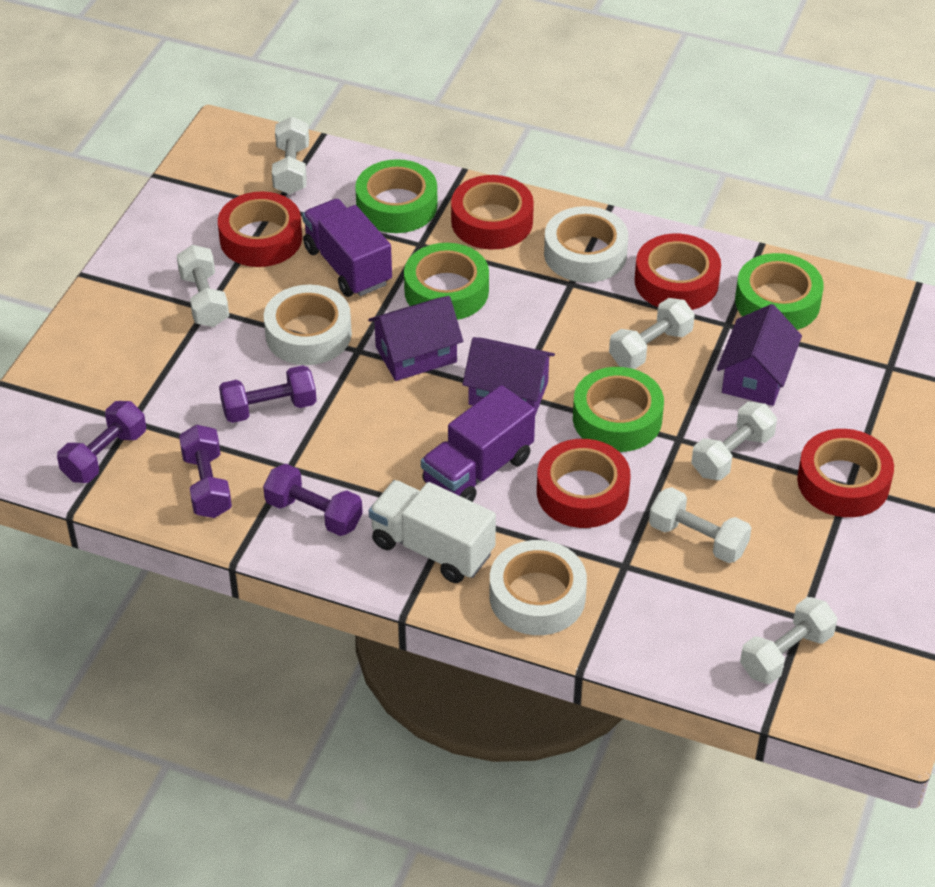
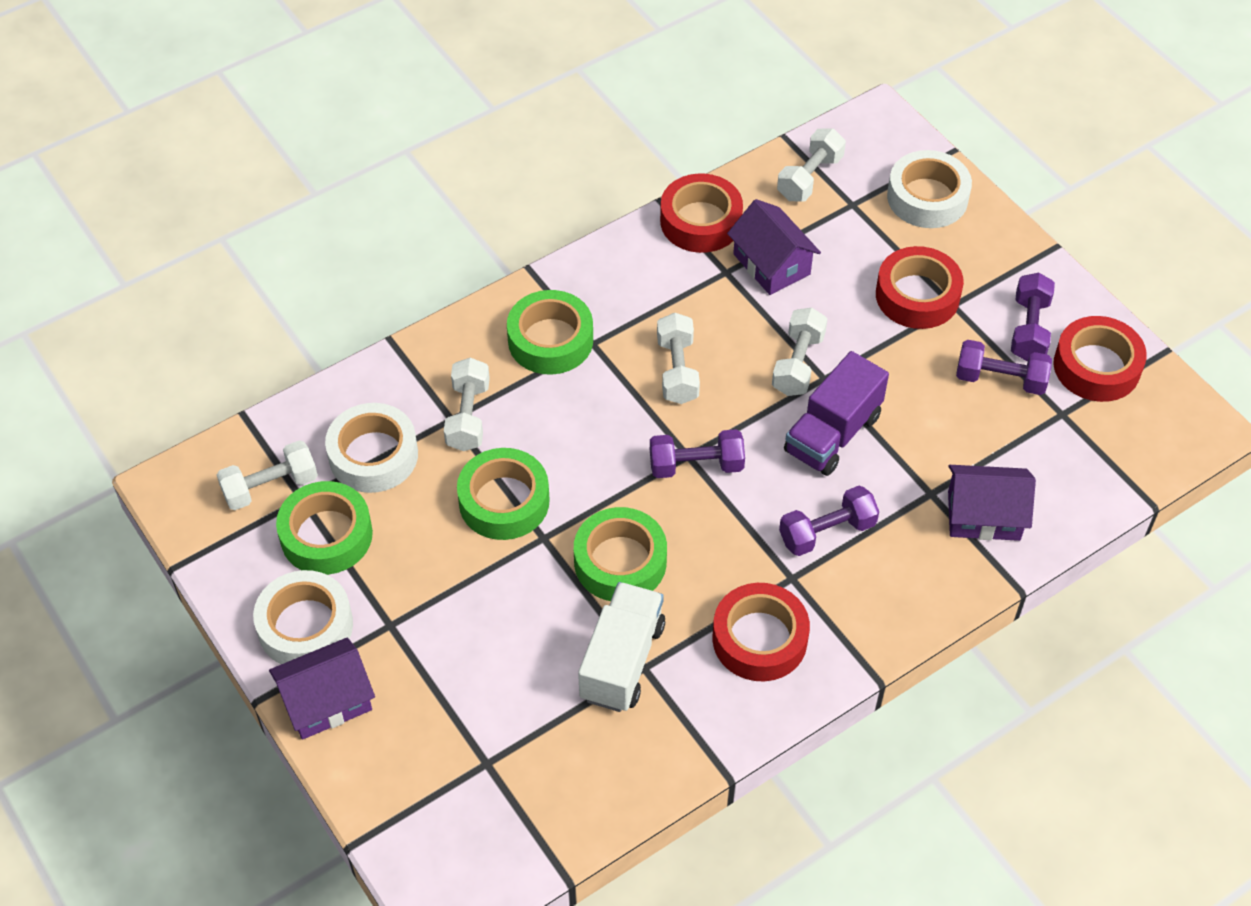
purple truck: [302,199,392,297] [421,385,535,502] = 2 -> [784,351,889,476] = 1
red tape: [218,191,302,267] [451,175,534,250] [537,439,631,528] [635,234,721,310] [797,429,894,517] = 5 -> [660,174,743,253] [712,583,810,681] [876,246,964,329] [1053,316,1147,402] = 4
white dumbbell: [177,245,229,327] [272,117,309,194] [609,298,695,369] [649,487,751,563] [691,402,777,480] [740,597,838,684] = 6 -> [217,440,318,510] [444,358,490,451] [657,313,700,404] [772,308,827,396] [777,129,846,202] = 5

